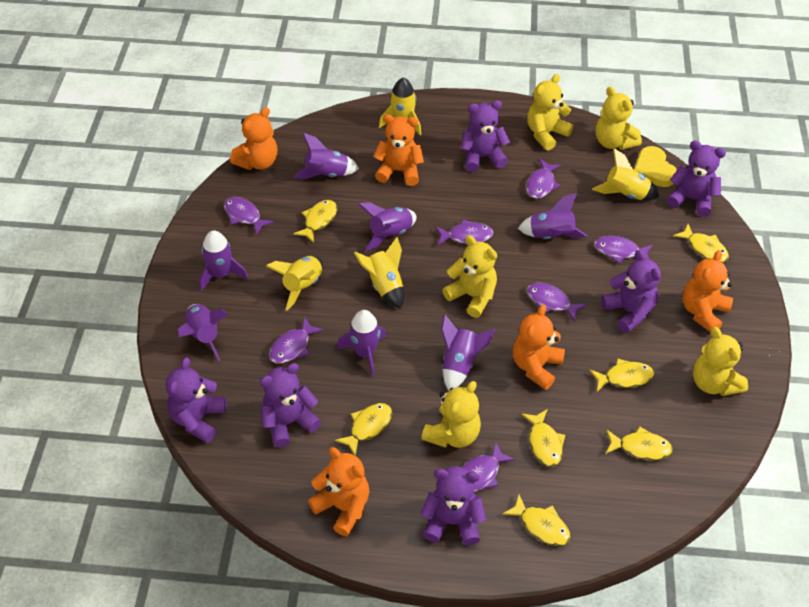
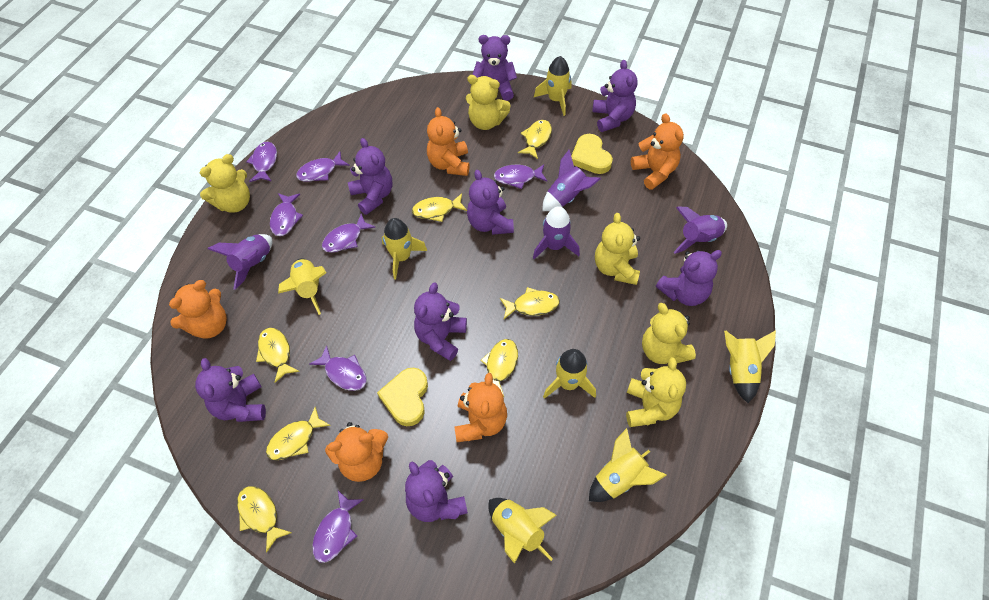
purple rocket: [178,304,229,361] [199,230,248,292] [294,133,359,179] [337,310,386,377] [358,202,417,251] [441,314,495,391] [518,193,587,239] = 7 -> [208,234,272,290] [533,206,580,259] [543,150,601,211] [673,207,727,254] = 4
purple teddy bear: [166,357,226,443] [259,363,321,448] [421,466,486,546] [461,100,510,172] [601,250,661,333] [667,141,726,217] = 6 -> [195,358,266,422] [348,138,392,215] [405,460,468,522] [414,282,467,361] [467,170,514,235] [472,35,517,101] [592,60,638,132] [656,250,722,306] = 8
yellow heart: [634,146,677,187] = 1 -> [377,368,428,426] [571,134,613,174] = 2
yellow rocket: [266,256,323,311] [354,237,404,309] [379,78,421,135] [592,148,659,200] = 4 -> [278,258,326,315] [382,218,427,280] [488,498,557,564] [534,56,571,116] [543,349,596,399] [589,428,667,502] [724,330,776,403] = 7

